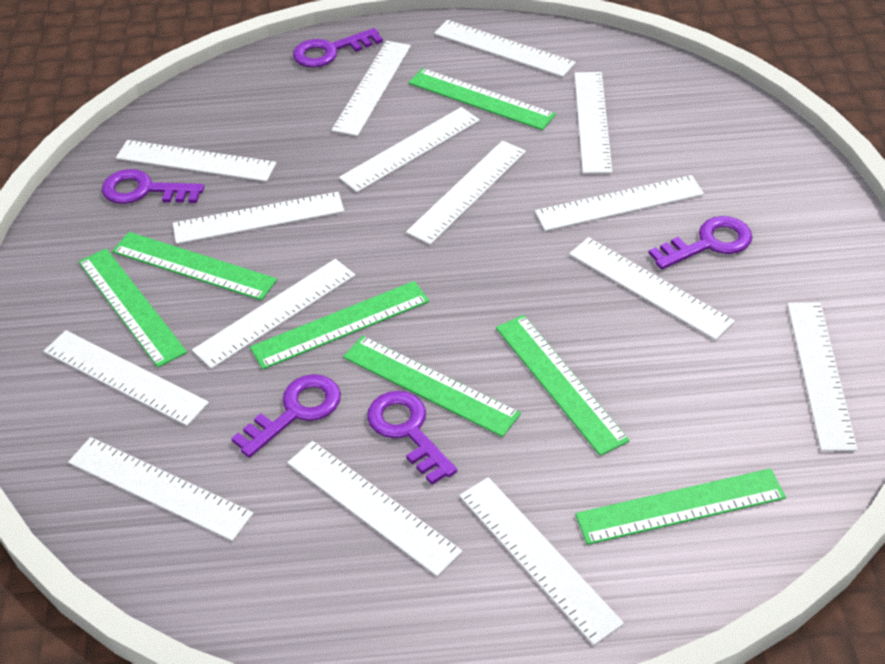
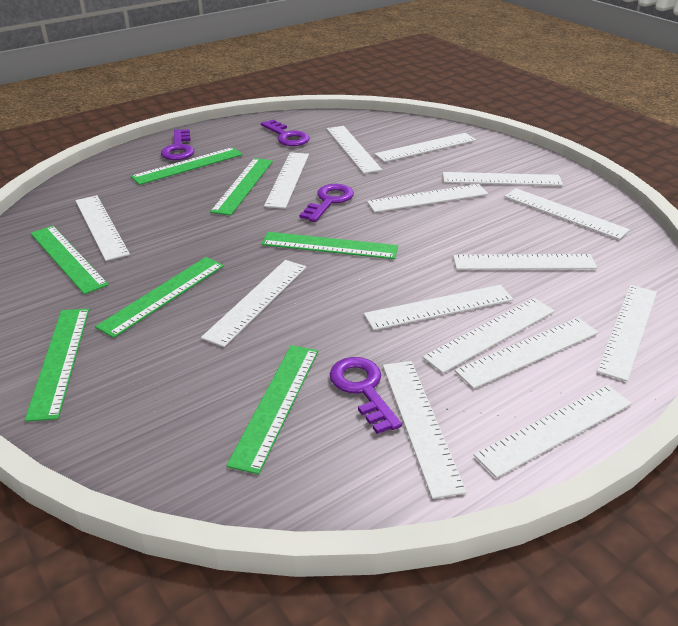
purple key: [102,169,204,204] [231,374,341,458] [293,28,383,68] [367,391,457,485] [648,216,752,269] = 5 -> [161,129,194,160] [261,119,309,146] [300,184,354,222] [330,357,402,434] = 4

